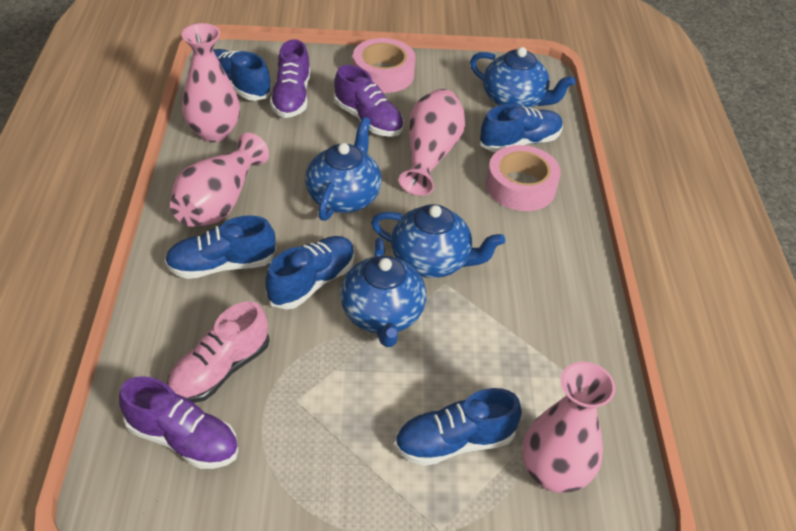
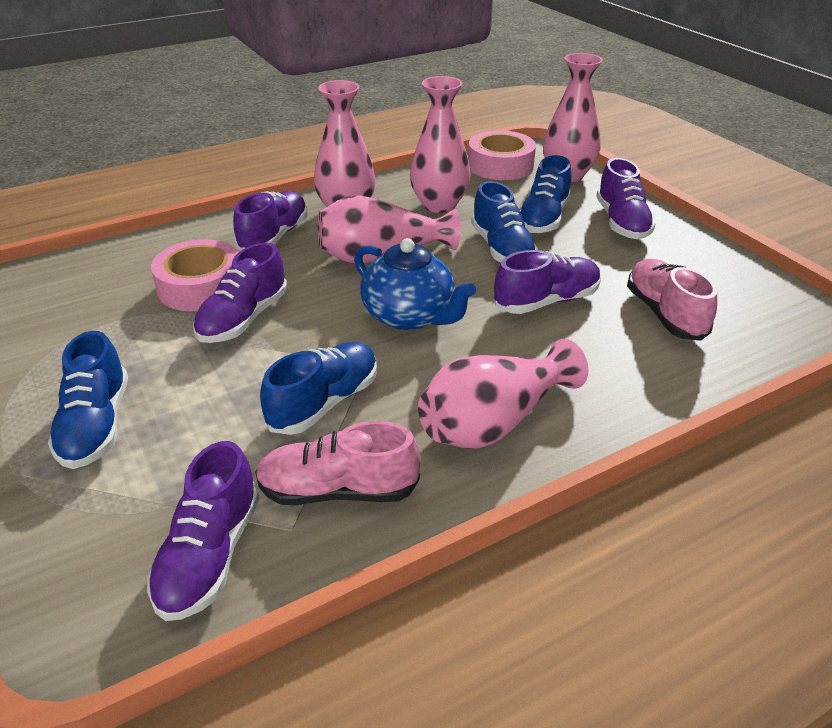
blue shoe: [165,215,276,279] [213,49,272,101] [265,236,355,310] [394,388,522,466] [480,104,563,152] = 5 -> [48,331,128,469] [260,342,377,435] [471,181,538,262] [520,155,571,233] = 4
blue teapot: [305,117,382,221] [340,238,426,347] [371,204,505,278] [470,47,575,108] = 4 -> [354,238,476,330] = 1
pink shoe: [167,301,269,403] = 1 -> [255,421,421,505] [627,259,717,341] = 2
pink vase: [170,133,269,227] [181,23,240,142] [399,89,466,196] [522,362,615,493] = 4 -> [314,80,376,207] [318,195,461,264] [410,76,471,213] [418,339,589,449] [543,53,603,182] = 5
purple shoe: [119,376,239,469] [270,39,310,118] [334,65,404,137] = 3 -> [147,441,260,621] [193,243,287,343] [233,191,308,251] [494,250,601,314] [596,158,656,239] = 5

